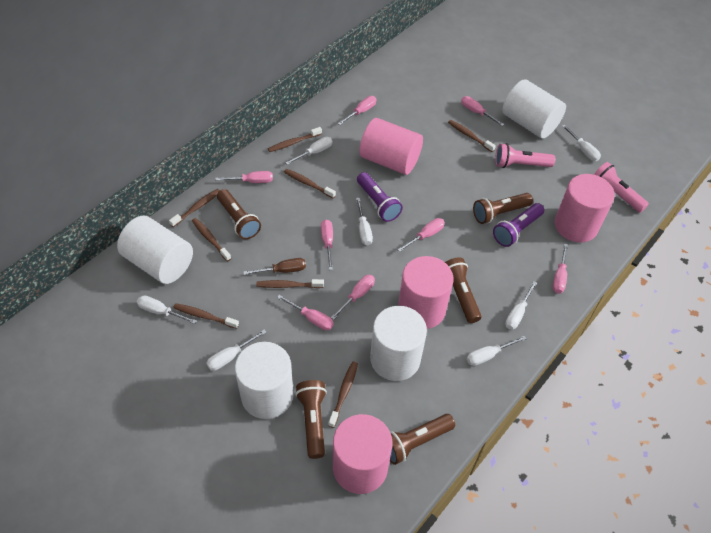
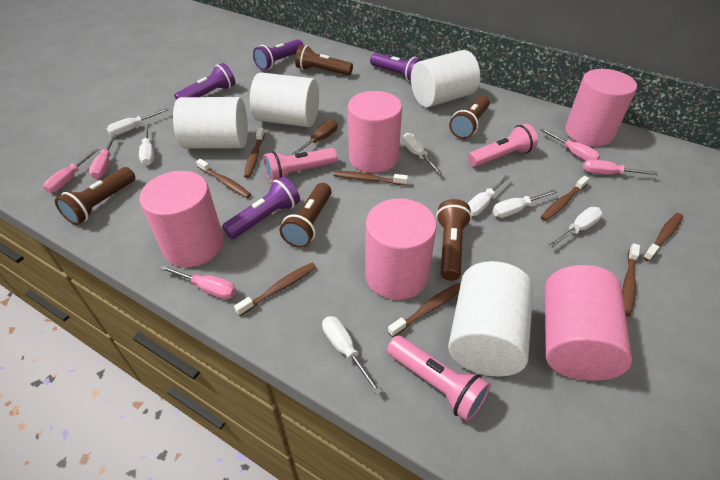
pink cylinder: [333,414,392,494] [359,118,423,175] [398,256,454,329] [555,174,615,242] = 4 -> [140,171,224,267] [348,91,402,173] [365,198,437,300] [544,265,632,381] [565,69,637,147] = 5
pink flashlight: [495,143,555,168] [594,162,649,213] = 2 -> [264,148,337,183] [387,335,491,422] [468,124,538,167] = 3
pink screwdriver: [215,171,273,183] [277,295,334,330] [321,220,333,270] [331,275,375,320] [338,96,377,125] [397,218,445,252] [461,96,504,126] [552,243,568,294] = 8 -> [43,148,99,193] [89,134,116,179] [160,265,236,299] [540,128,600,161] [583,159,658,175] = 5
purple flashlight: [357,172,403,222] [493,203,544,247] = 2 -> [174,63,235,100] [222,177,300,239] [253,39,303,70] [370,53,423,82] = 4

